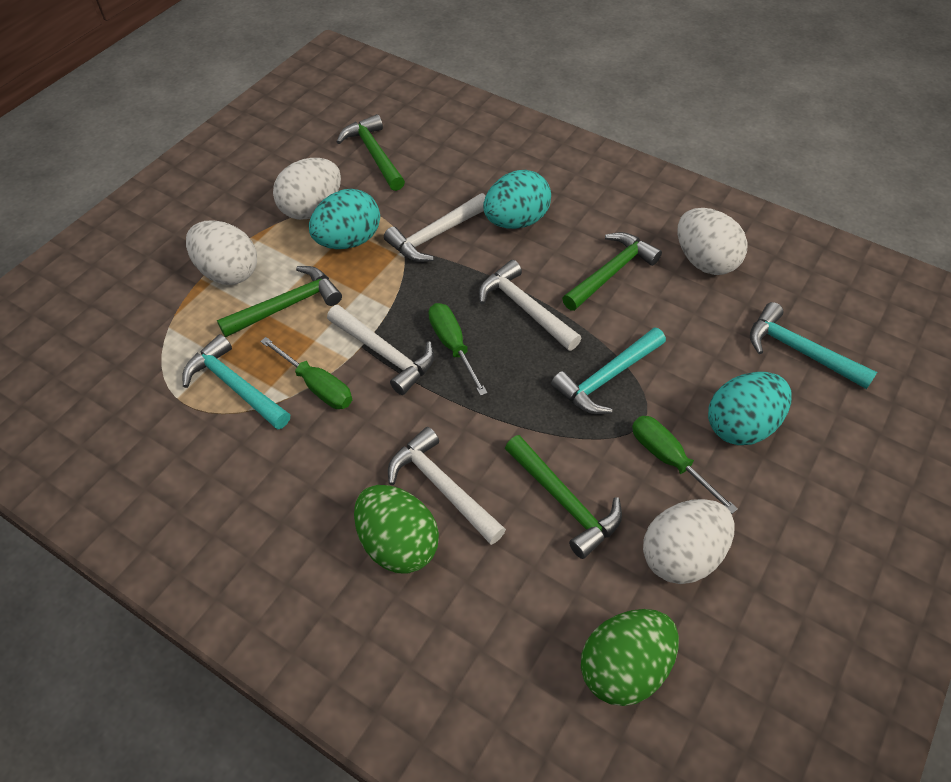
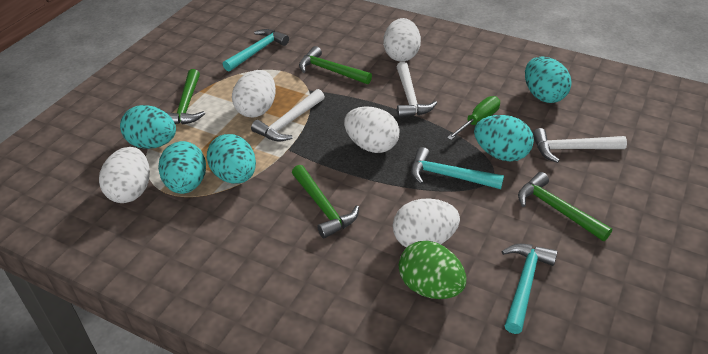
green egg: [354,485,439,574] [581,609,679,706] = 2 -> [399,241,466,299] = 1
green screwdriver: [260,337,352,409] [429,303,487,396] [632,416,738,514] = 3 -> [447,96,500,140] = 1
turquoise egg: [309,189,380,249] [483,170,551,229] [708,372,792,445] = 3 -> [120,105,176,149] [158,141,206,194] [207,134,256,184] [474,115,534,161] [525,57,572,103] = 5
white egg: [186,221,257,285] [273,158,341,220] [643,499,735,584] [678,208,748,275] = 4 -> [99,147,150,203] [232,70,276,118] [344,106,399,153] [383,18,421,62] [393,198,460,248] = 5
white hammer: [327,305,434,395] [384,193,486,262] [388,427,506,545] [479,260,582,351] = 4 -> [251,89,325,142] [396,62,437,118] [533,128,627,163] = 3

